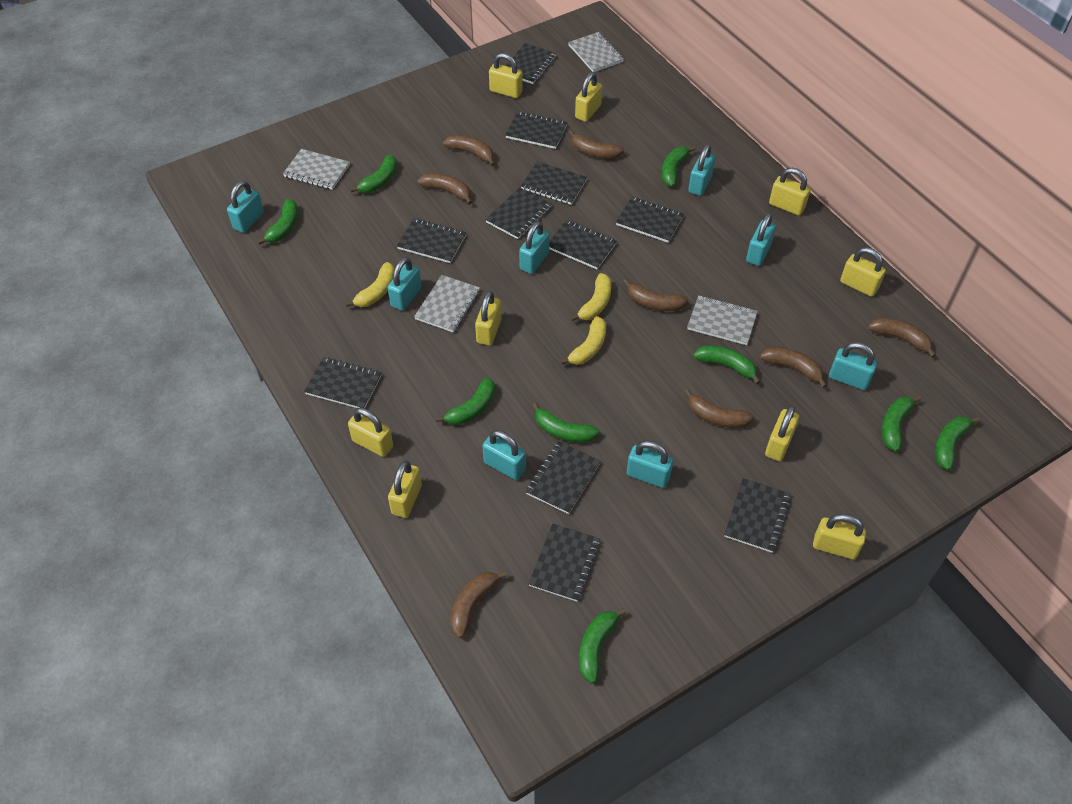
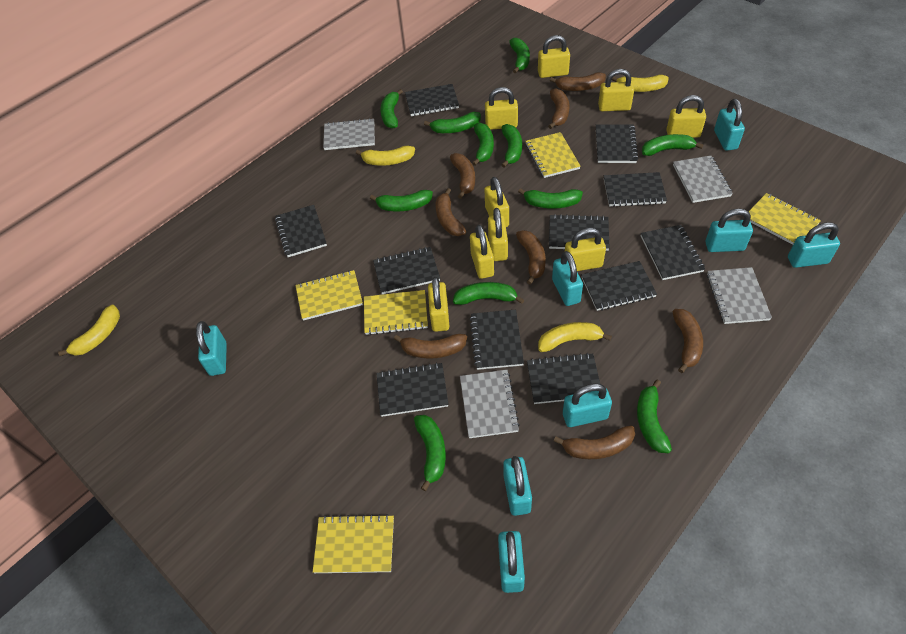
green banana: [257,199,298,245] [350,155,397,193] [436,377,495,425] [532,402,600,443] [579,608,626,683] [662,146,695,187] [693,345,761,384] [882,396,921,452] [935,416,980,470] = 9 -> [370,190,433,211] [380,89,403,128] [414,415,446,491] [424,112,481,133] [453,282,524,305] [472,123,494,166] [501,124,522,167] [509,38,530,74] [518,188,583,209] [637,379,672,453] [642,134,704,156] = 11
yellow banana: [345,262,395,307] [560,316,606,365] [570,273,611,321] = 3 -> [58,305,120,356] [356,146,415,166] [538,322,612,352] [612,75,669,92] = 4
yellow notebook: none = 0 -> [295,270,363,321] [313,514,394,573] [364,290,428,335] [525,132,581,178] [749,193,821,245] = 5

